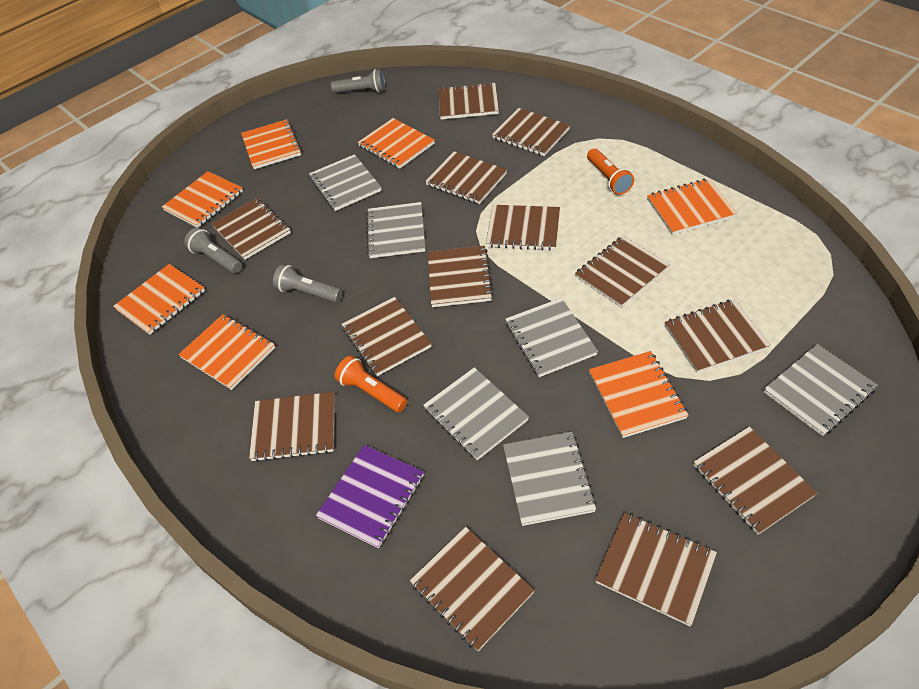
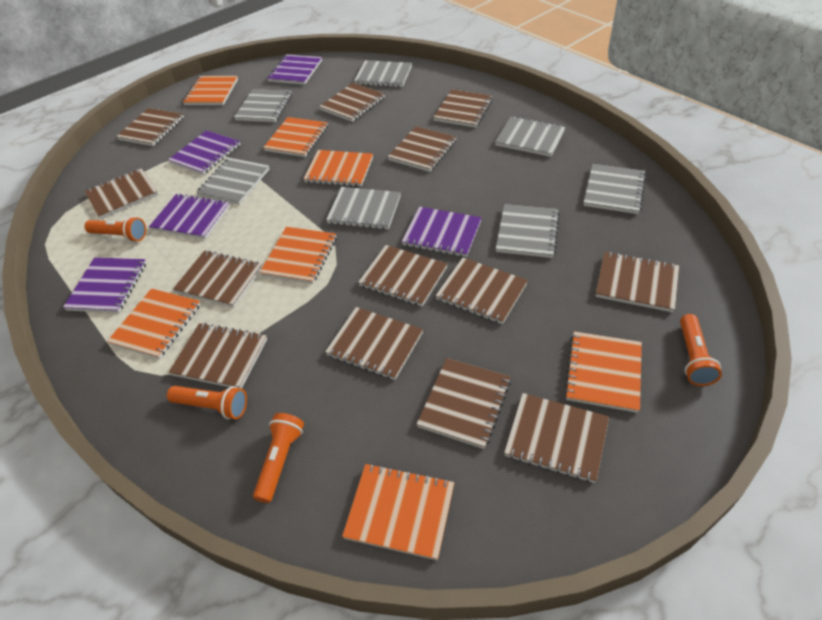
grey flashlight: [184,227,242,273] [273,264,342,303] [331,69,386,93] = 3 -> none = 0
grey notebook: [309,154,382,211] [366,202,425,258] [423,367,529,460] [503,432,596,526] [505,298,598,377] [764,344,878,436] = 6 -> [196,158,269,205] [234,89,292,122] [326,187,401,230] [354,60,412,87] [495,117,565,157] [496,204,560,258] [583,164,646,214] = 7
orange flashlight: [335,355,407,412] [587,149,634,195] = 2 -> [84,216,146,242] [167,386,247,419] [253,413,304,503] [680,314,722,386] = 4
purple notebook: [316,445,424,549] = 1 -> [63,257,146,313] [149,194,230,239] [168,130,241,175] [267,54,322,85] [402,207,482,257] = 5

